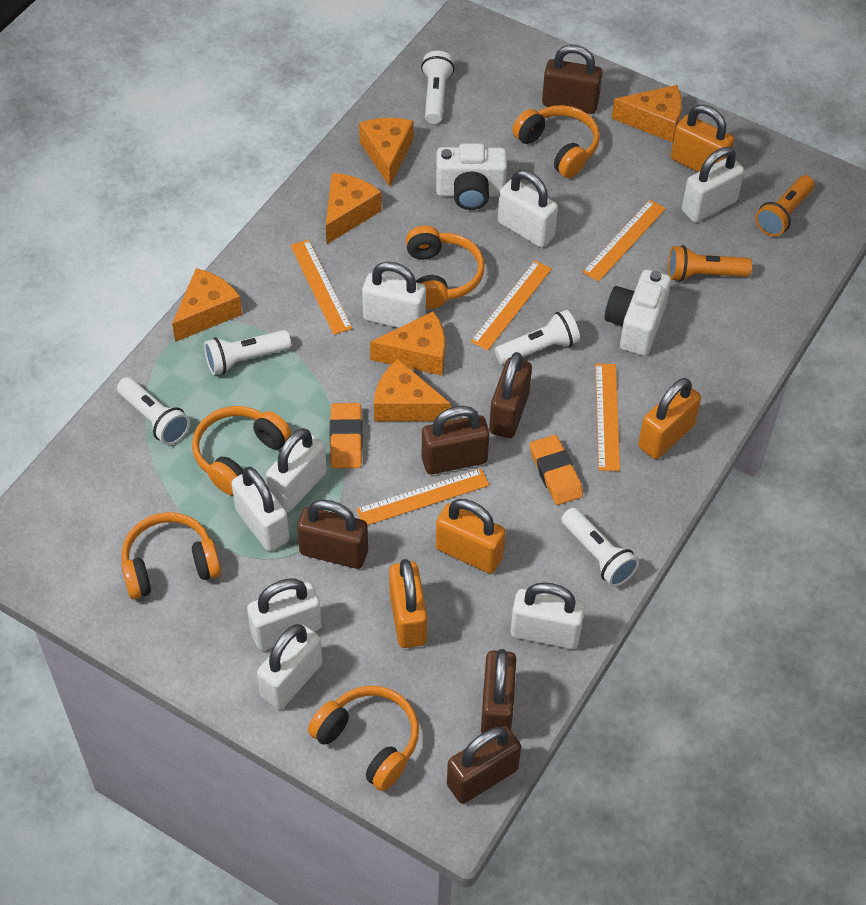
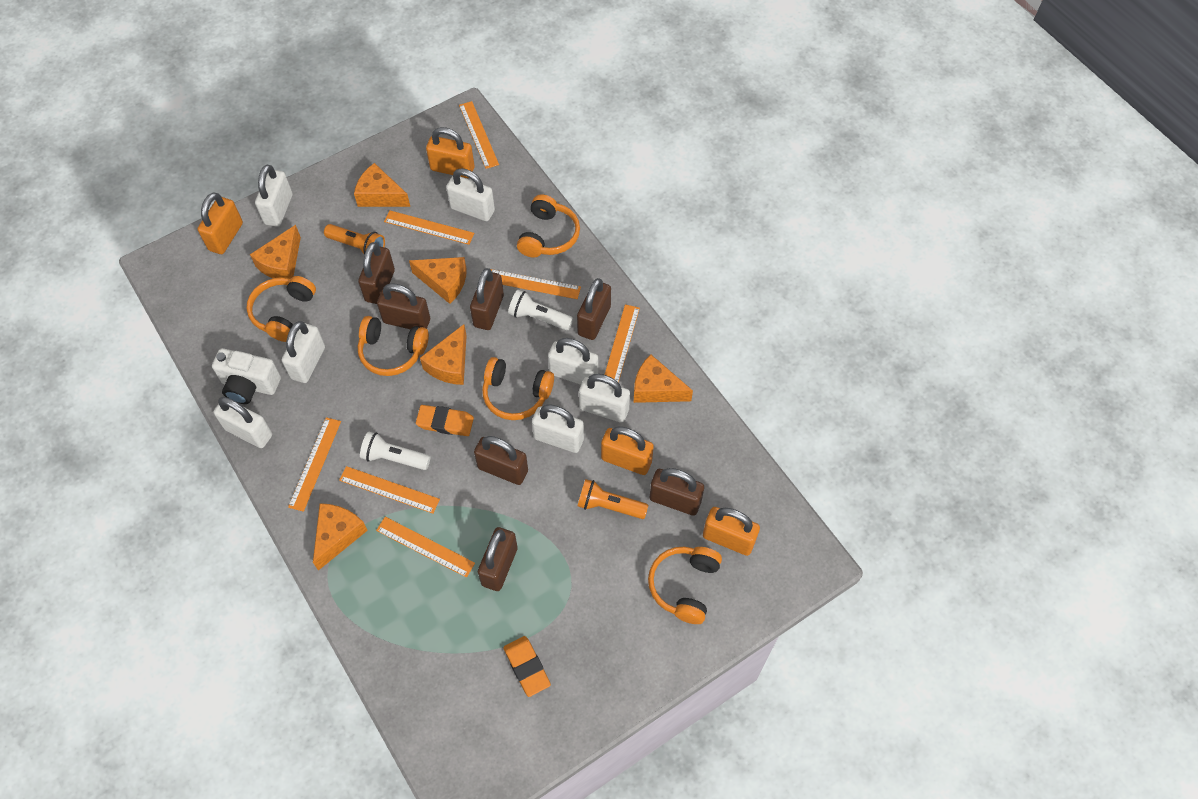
brown padlock: [297,500,368,569] [422,406,490,474] [447,726,521,804] [481,649,516,734] [489,352,532,438] [542,45,602,114] = 6 -> [358,242,395,304] [377,283,430,330] [470,268,504,330] [474,436,528,485] [478,527,518,591] [577,278,611,340] [650,468,704,516] = 7
orange ruler: [290,239,352,335] [356,469,489,525] [470,260,552,351] [583,200,666,282] [595,364,620,471] = 5 -> [288,417,341,512] [339,466,440,514] [376,517,475,578] [384,210,474,245] [459,101,499,169] [491,269,581,299] [604,304,640,383] = 7
white camera: [436,143,507,210] [605,270,671,356] = 2 -> [212,348,281,404] = 1
white flashlight: [117,377,190,445] [204,330,291,375] [421,51,455,124] [495,310,580,365] [561,508,639,587] = 5 -> [360,431,431,470] [508,290,573,330] = 2
white padlock: [231,467,290,552] [247,579,322,651] [257,624,323,710] [266,428,327,512] [362,262,426,328] [498,170,558,248] [511,582,585,649] [682,147,744,222] = 8 -> [213,397,272,448] [255,165,293,227] [282,321,325,383] [446,168,495,221] [532,405,584,453] [548,338,598,385] [579,374,630,423] = 7

